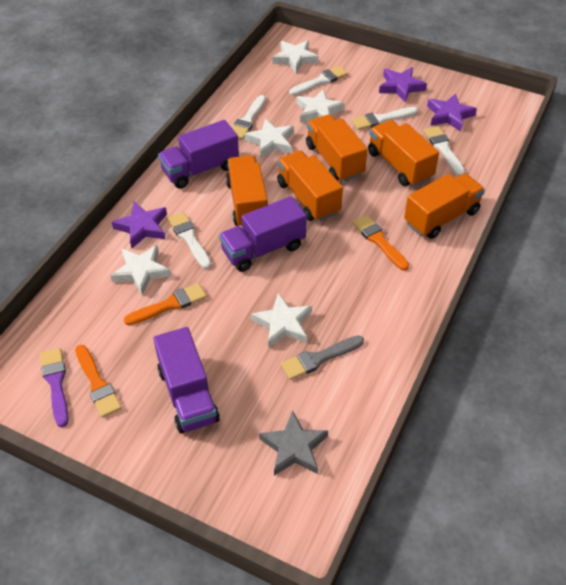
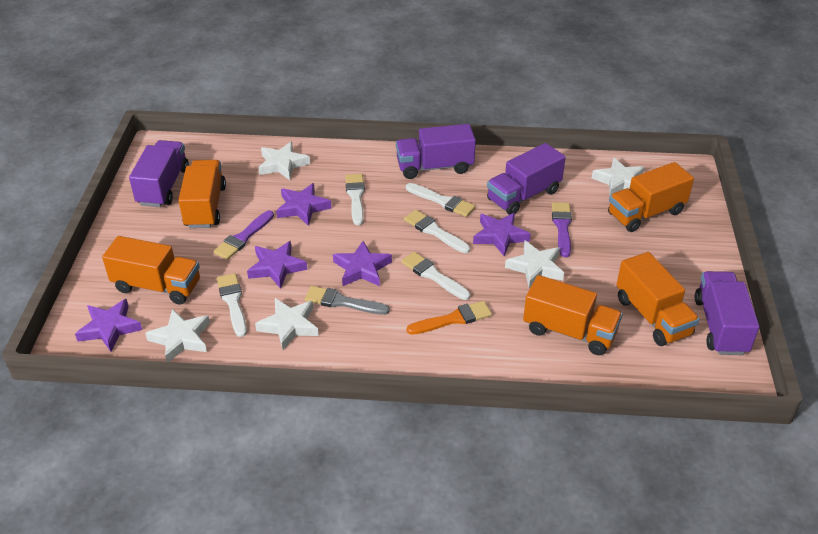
grey star: [259,410,328,476] = 1 -> none = 0
orange brush: [75,345,122,418] [124,283,207,325] [352,215,409,271] = 3 -> [406,301,492,335] = 1
purple brush: [40,348,69,427] = 1 -> [213,210,274,260] [552,202,572,257] = 2
purple star: [112,202,167,248] [379,67,427,103] [427,93,477,131] = 3 -> [75,299,142,352] [247,241,307,289] [276,183,332,226] [333,241,392,286] [473,212,531,256] = 5
purple truck: [153,327,220,433] [158,120,239,189] [219,196,307,272] = 3 -> [129,140,189,207] [396,124,476,179] [487,143,566,215] [695,271,759,355] = 4

